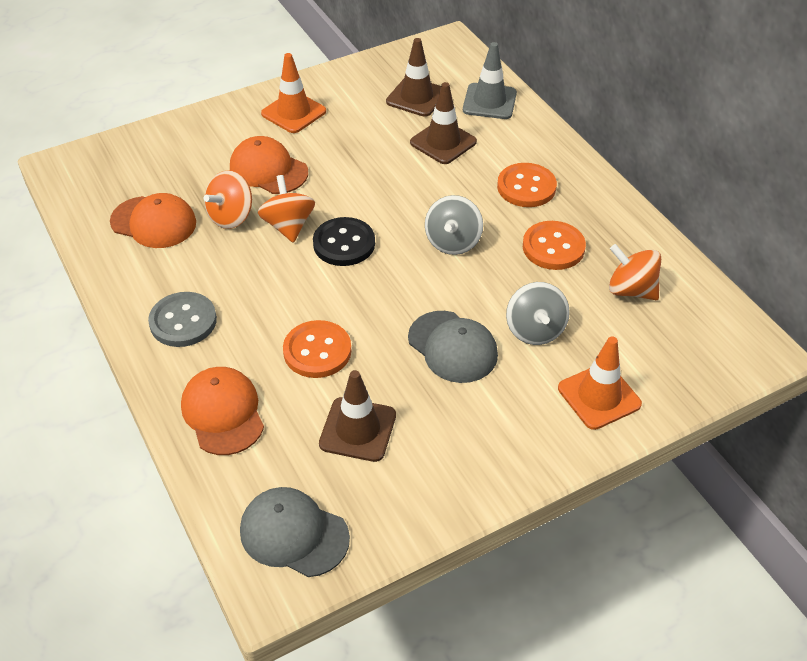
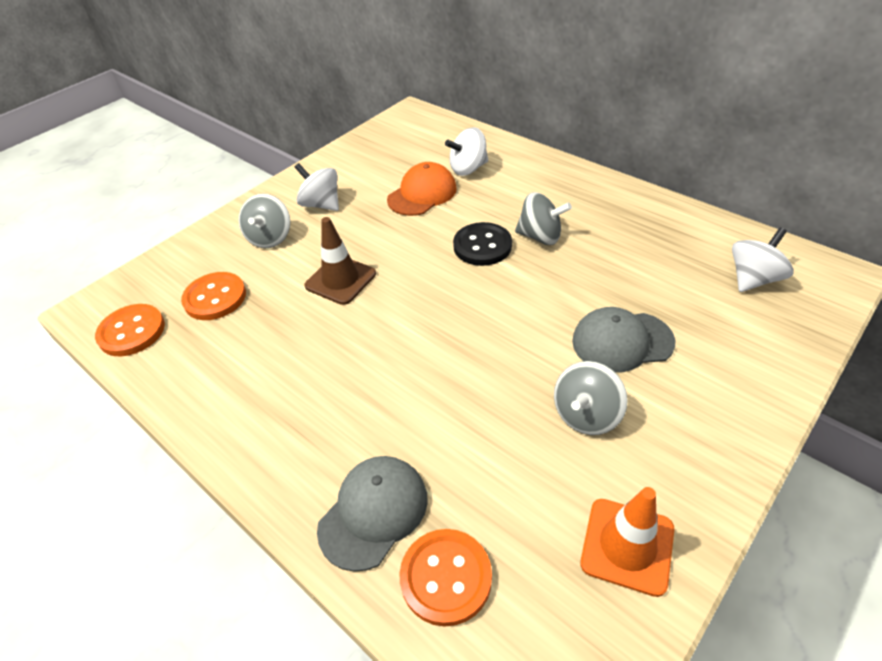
brown traffic cone: [319,370,396,462] [386,38,441,117] [410,82,477,164] = 3 -> [304,217,376,305] = 1
grey button: [148,292,217,347] = 1 -> none = 0
grey spinning top: [425,195,483,255] [506,282,570,345] = 2 -> [239,193,290,248] [515,192,572,245] [554,361,628,435] = 3
grey traffic cone: [463,42,517,119] = 1 -> none = 0
orange cap: [110,193,196,248] [181,367,264,455] [230,136,308,194] = 3 -> [387,162,457,216] = 1
orange spinning top: [203,170,252,229] [258,175,315,243] [609,244,661,300] = 3 -> none = 0
orange traffic cone: [261,53,326,133] [558,336,642,430] = 2 -> [580,487,674,597] = 1
white spinning top: none = 0 -> [294,163,339,211] [445,127,488,176] [732,228,794,292] = 3

